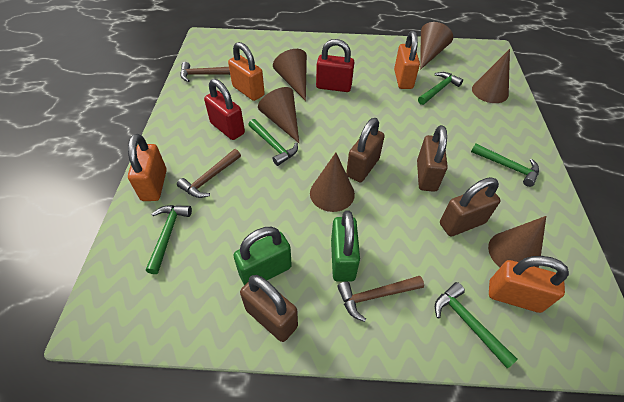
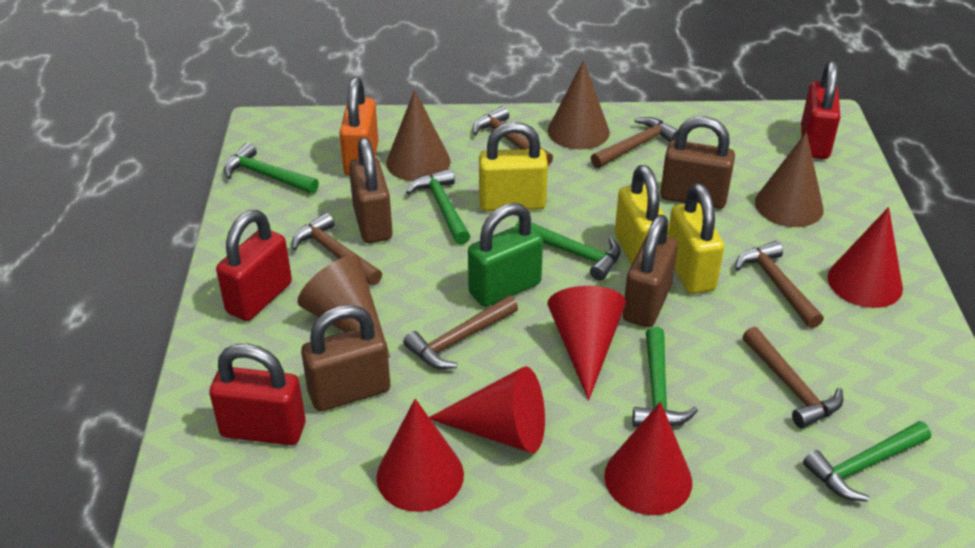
brown cone: [258,87,299,143] [273,49,307,101] [310,153,355,212] [420,22,453,70] [472,49,510,103] [488,216,546,268] = 6 -> [297,255,390,357] [386,90,450,181] [548,60,610,150] [755,132,824,227] = 4
brown hammer: [177,149,241,198] [180,62,230,82] [337,276,424,322] = 3 -> [292,213,382,285] [403,296,518,369] [473,106,553,166] [591,117,678,168] [735,241,824,328] [742,327,843,429] = 6
green padlock: [233,227,292,285] [331,210,360,282] = 2 -> [468,203,543,307] = 1
orange padlock: [128,134,167,201] [228,42,265,101] [394,31,420,89] [489,256,569,313] = 4 -> [339,77,379,176] = 1
red cone: none = 0 -> [376,399,464,512] [429,366,545,453] [547,286,626,400] [604,402,692,515] [827,207,903,308] = 5
red padlock: [204,79,245,140] [316,39,354,92] = 2 -> [209,344,306,445] [216,210,292,321] [801,61,840,159] = 3
yellow padlock: none = 0 -> [479,122,548,211] [615,165,669,266] [668,183,724,294] = 3

